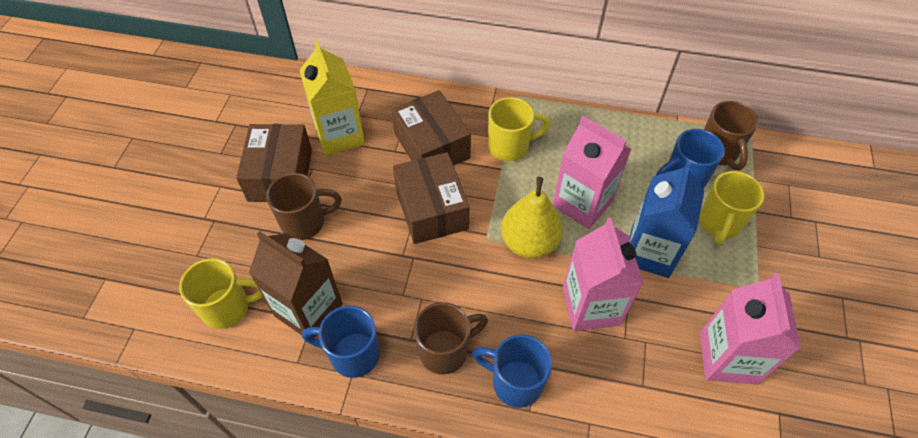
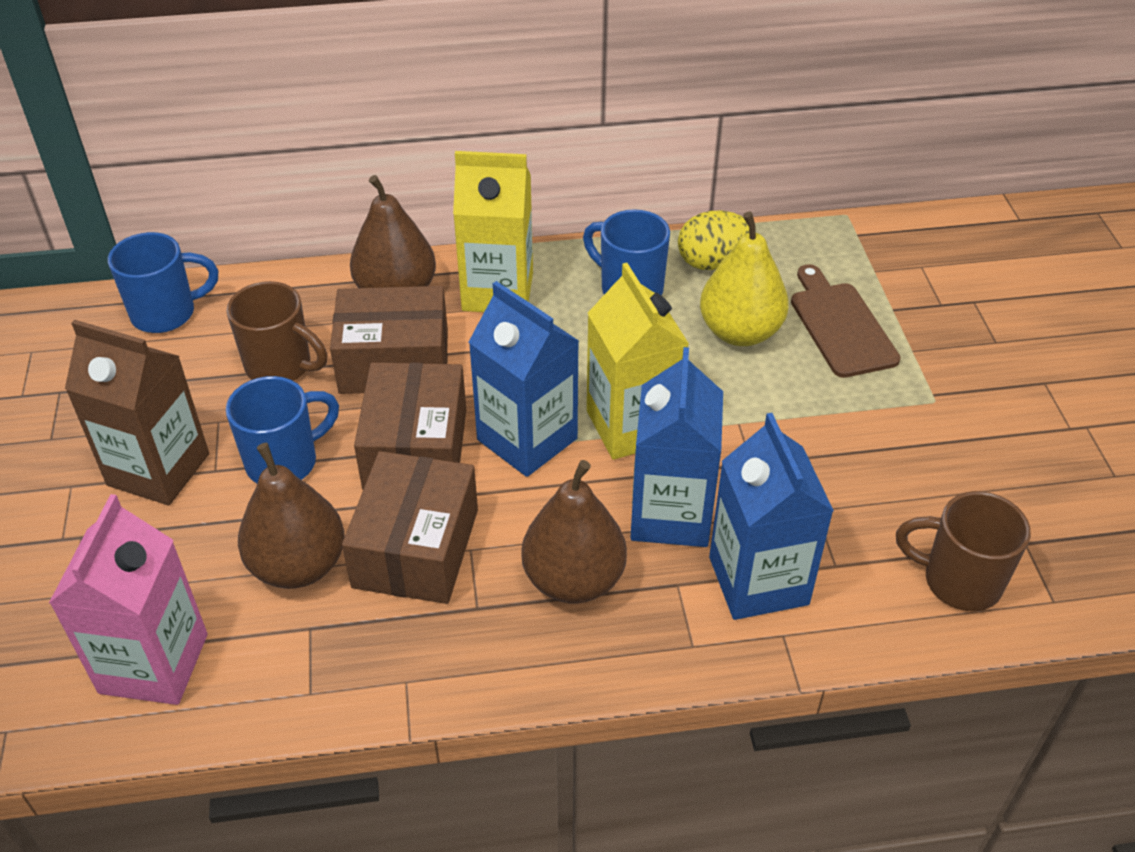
blue carton: [629,161,704,278] = 1 -> [469,281,579,477] [630,347,723,547] [709,413,834,620] = 3
brown cutting board: none = 0 -> [791,264,901,378] = 1
brown mug: [266,173,342,240] [414,302,488,375] [704,101,758,170] = 3 -> [226,281,327,381] [896,491,1031,611] = 2
brown pear: none = 0 -> [238,443,345,589] [350,175,436,288] [521,460,627,603] = 3
pink carton: [553,116,631,229] [563,218,643,331] [700,273,801,385] = 3 -> [49,494,208,705] = 1
yellow carton: [299,40,365,156] = 1 -> [453,151,533,312] [587,263,689,460] = 2
yellow egg: none = 0 -> [678,211,749,270] = 1
yellow mug: [179,258,263,329] [488,97,550,161] [699,171,765,245] = 3 -> none = 0

